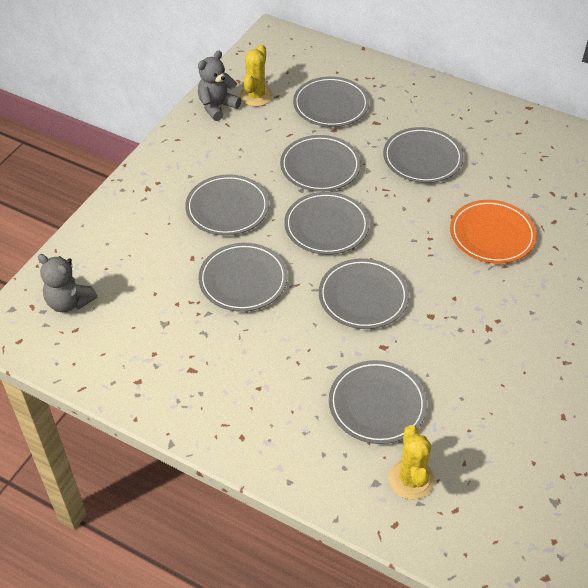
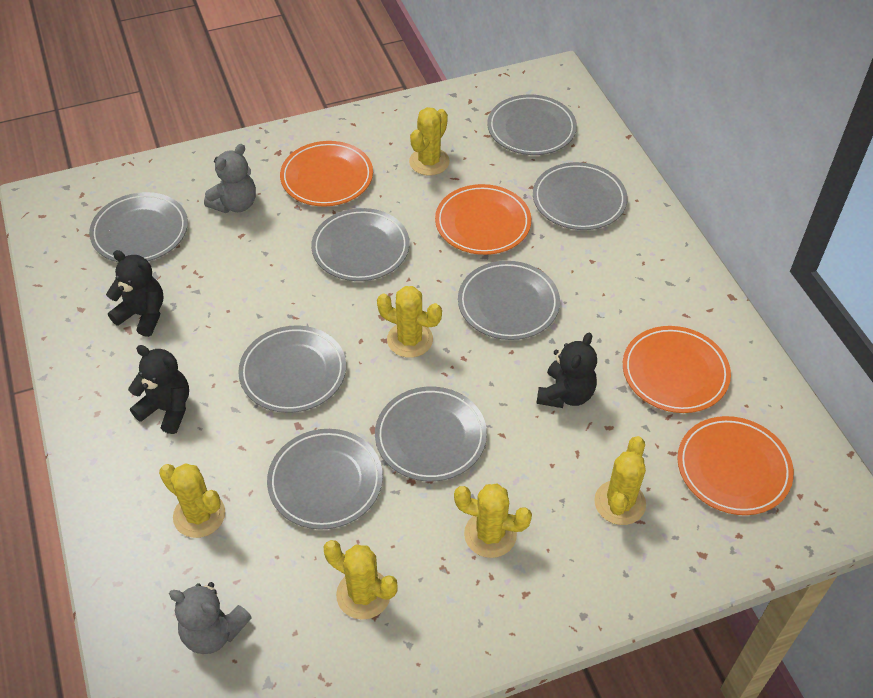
black teddy bear: none = 0 -> [106,250,163,337] [128,345,189,434] [536,333,597,408] = 3
orange plate: [450,200,537,264] = 1 -> [280,141,373,206] [435,184,531,255] [623,326,731,413] [677,416,794,515] = 4
yellow cactus: [240,44,273,107] [389,425,434,499] = 2 -> [159,463,225,538] [324,540,398,620] [377,286,442,358] [409,107,450,176] [454,483,532,558] [594,436,646,525] = 6

